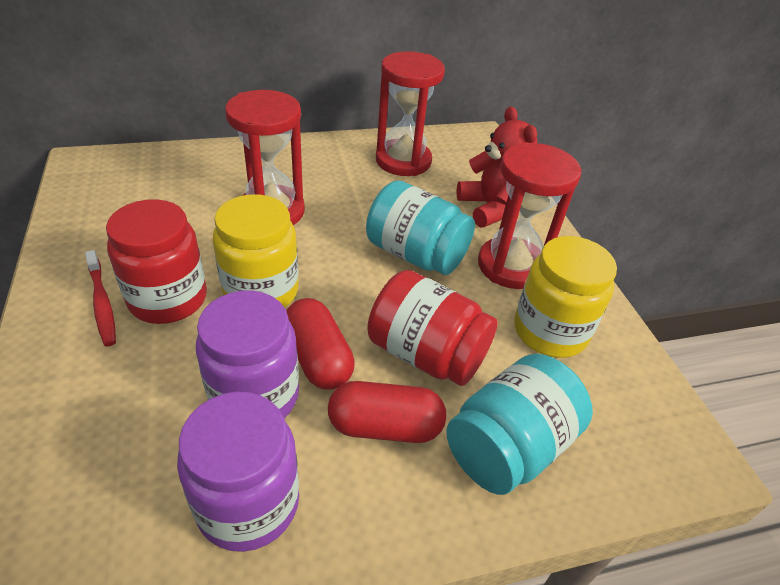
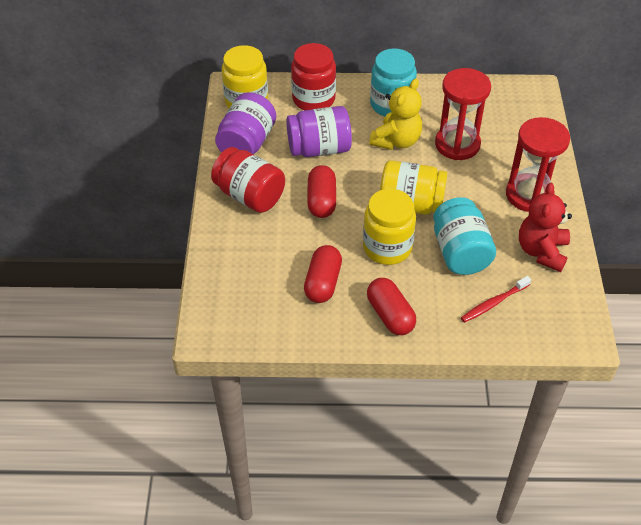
red capsule: [286,298,355,390] [328,381,446,443] = 2 -> [304,245,342,303] [307,165,336,218] [367,278,416,335] = 3
red hourglass: [225,90,305,225] [376,51,445,176] [478,142,582,289] = 3 -> [435,68,491,160] [506,117,570,212] = 2
yellow jar: [213,194,299,308] [514,236,617,358] = 2 -> [222,45,268,108] [363,189,416,265] [380,160,448,215] = 3
yellow teddy bear: none = 0 -> [369,79,422,150] = 1

